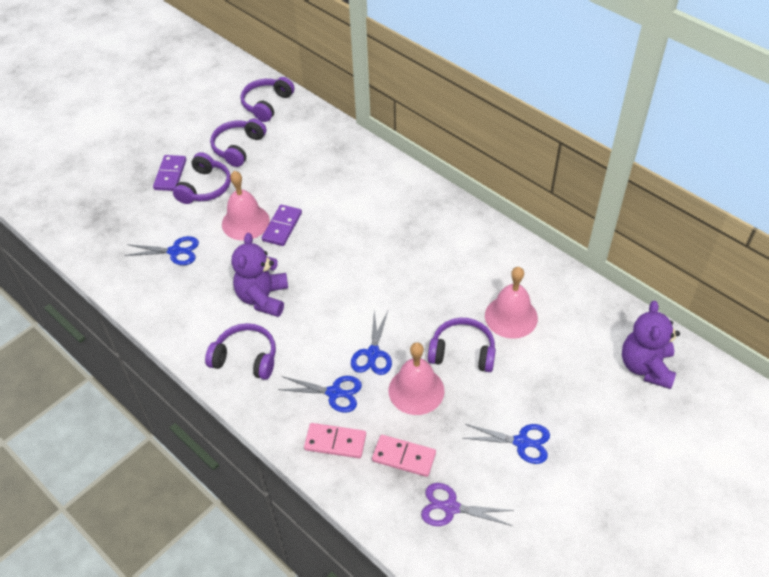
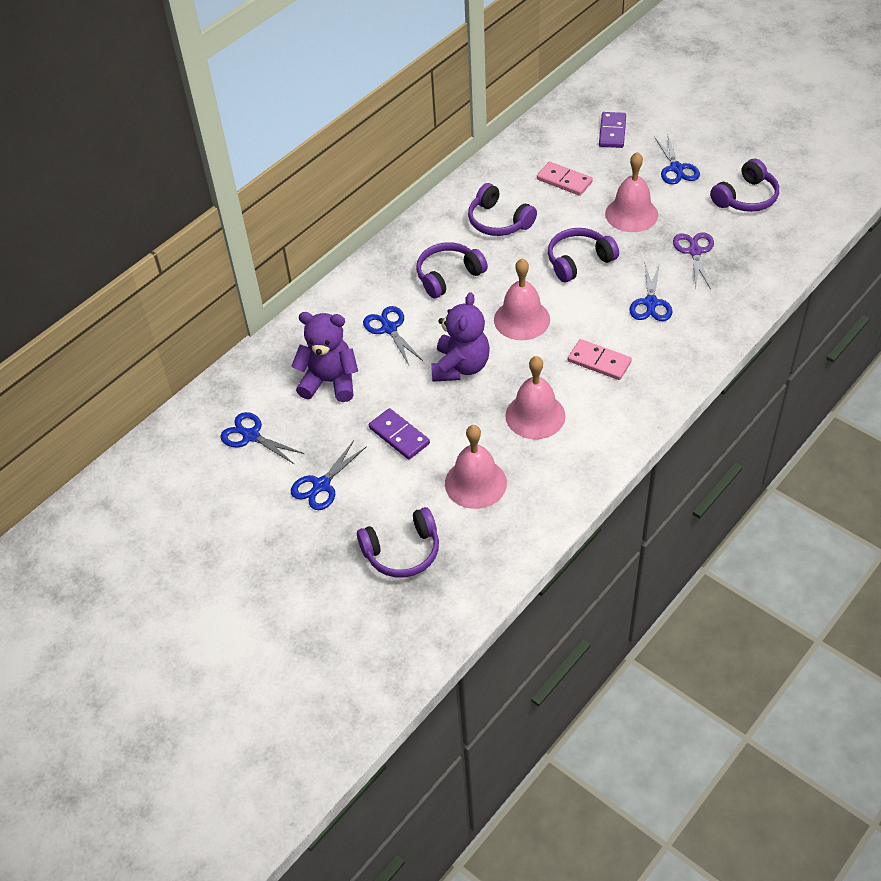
blue scissors: [125,236,199,265] [278,376,362,413] [351,310,392,375] [463,424,550,464] = 4 -> [220,412,305,464] [291,440,367,510] [363,306,423,365] [630,263,672,321] [655,136,700,184] = 5
pink bell: [222,171,270,240] [389,342,444,415] [485,267,538,339] = 3 -> [445,425,507,509] [494,259,550,340] [505,356,566,439] [605,152,658,232] = 4

